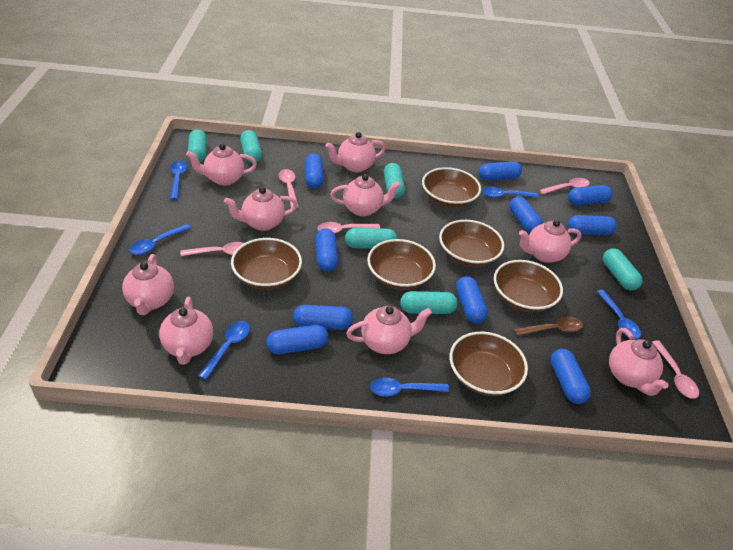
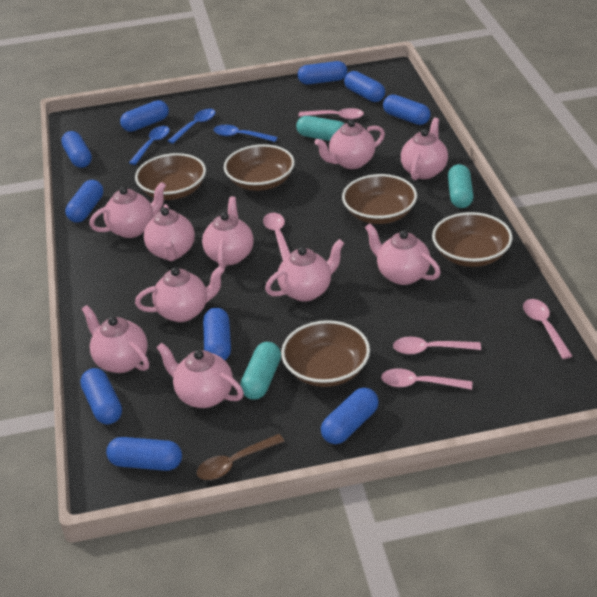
blue spoon: [129,224,191,255] [170,161,188,200] [198,321,250,380] [370,378,450,396] [482,187,539,198] [596,290,641,339] = 6 -> [129,126,170,165] [168,109,215,144] [214,125,278,142] = 3
brown bowl: [231,238,302,290] [367,239,436,290] [422,167,481,208] [439,220,504,267] [450,332,528,396] [494,260,563,313] = 6 -> [135,153,206,200] [224,144,295,191] [281,320,370,387] [342,174,417,224] [432,212,513,267] = 5
pink teapot: [122,254,174,315] [159,297,213,365] [186,144,257,186] [224,187,298,231] [326,132,386,172] [330,174,401,217] [346,306,432,354] [519,220,582,263] [609,328,669,396] = 9 -> [82,305,149,373] [89,182,166,238] [135,266,225,322] [144,204,195,261] [156,342,244,408] [202,196,254,269] [265,239,344,302] [315,120,385,169] [365,223,441,285] [401,118,448,180] = 10
turquoise capsule: [188,129,207,162] [240,130,262,163] [345,228,397,249] [384,163,405,198] [400,291,458,314] [603,248,643,291] = 6 -> [240,342,281,400] [296,116,344,141] [448,164,474,208] = 3

